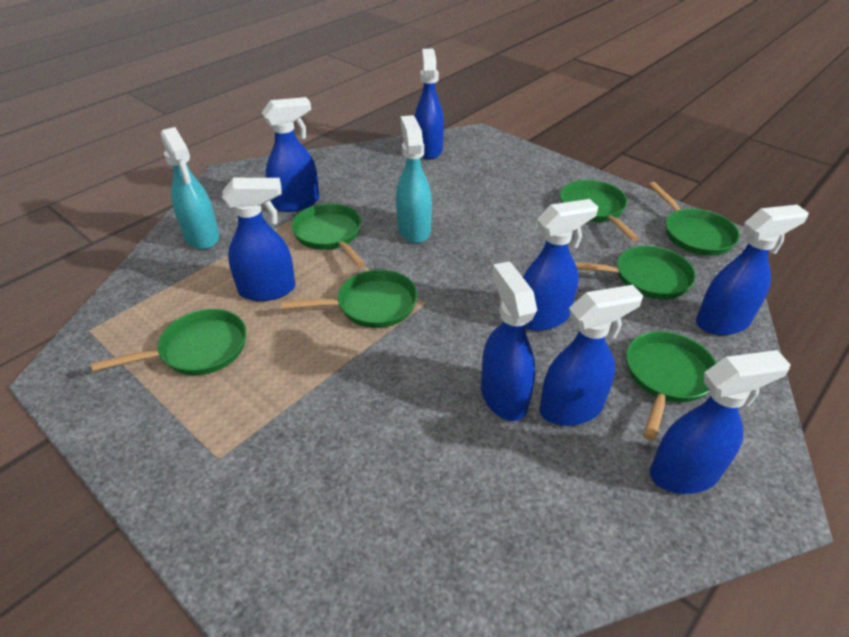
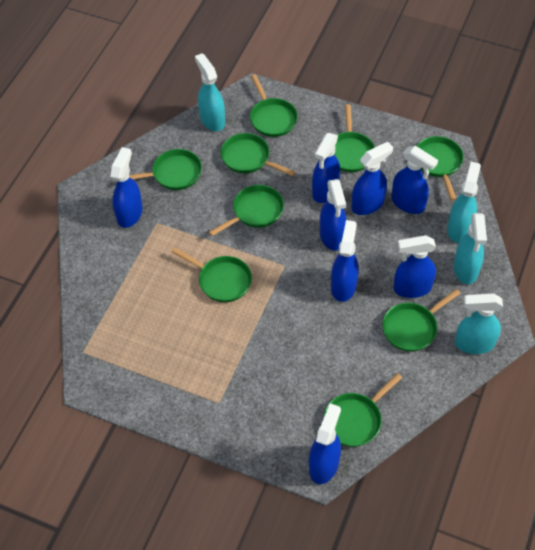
green pan: [91,309,246,375] [281,270,418,328] [291,204,365,268] [560,180,639,241] [575,246,696,300] [626,331,717,441] [648,182,740,256] = 7 -> [129,149,202,190] [172,247,252,302] [209,185,284,236] [221,133,296,176] [250,74,298,137] [324,373,402,447] [334,104,375,172] [382,289,461,352] [417,136,464,201] = 9
turquoise spray bottle: [161,127,219,249] [396,115,432,243] = 2 -> [195,53,225,131] [447,162,481,243] [454,213,487,284] [455,293,503,354] = 4

